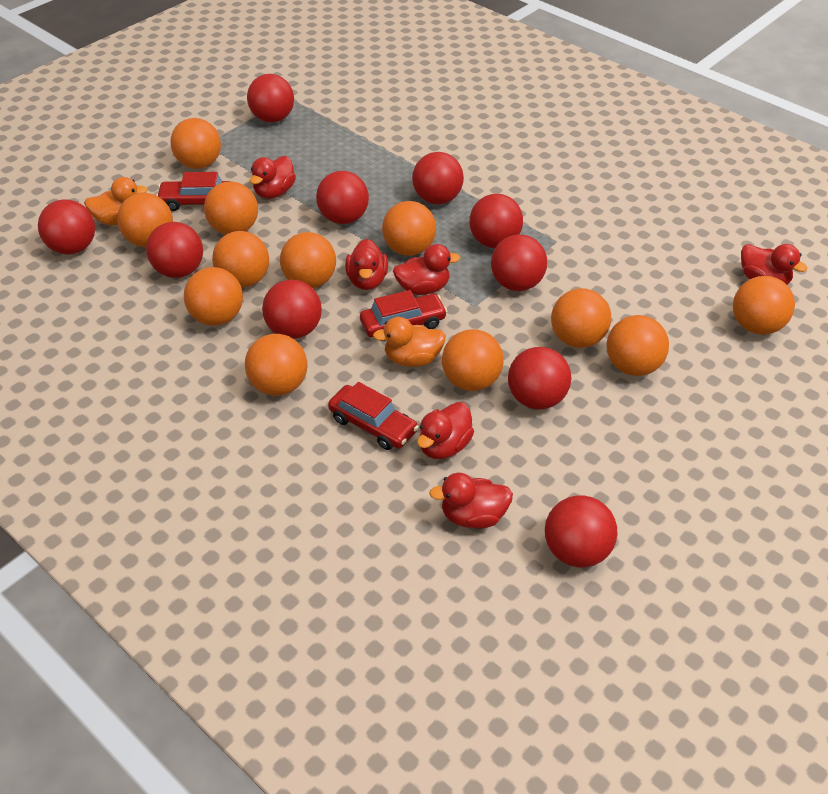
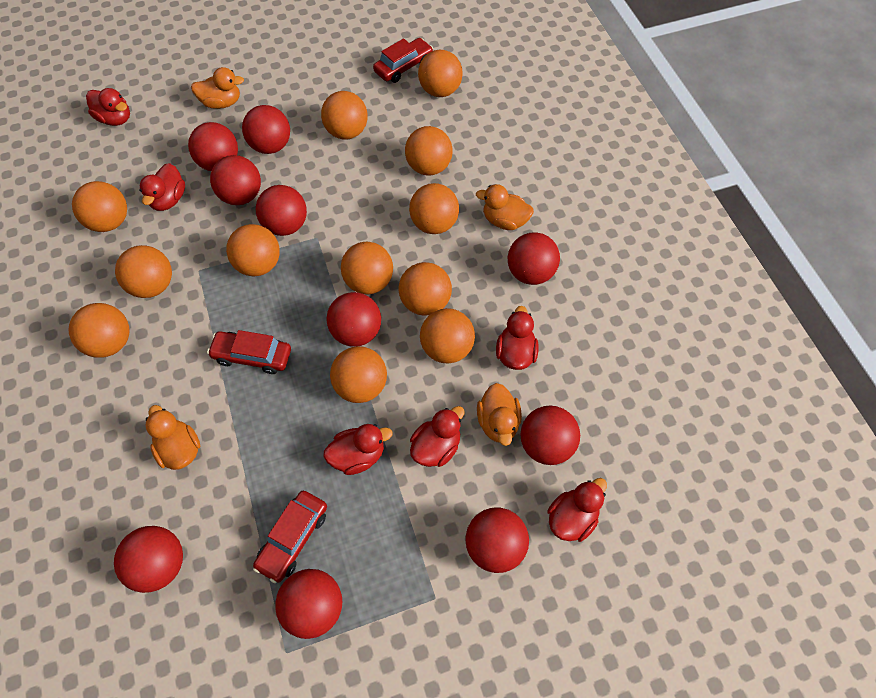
orange duck: [84,177,148,225] [373,317,446,367] = 2 -> [146,405,200,470] [191,67,244,109] [476,184,534,230] [477,383,522,446] = 4

